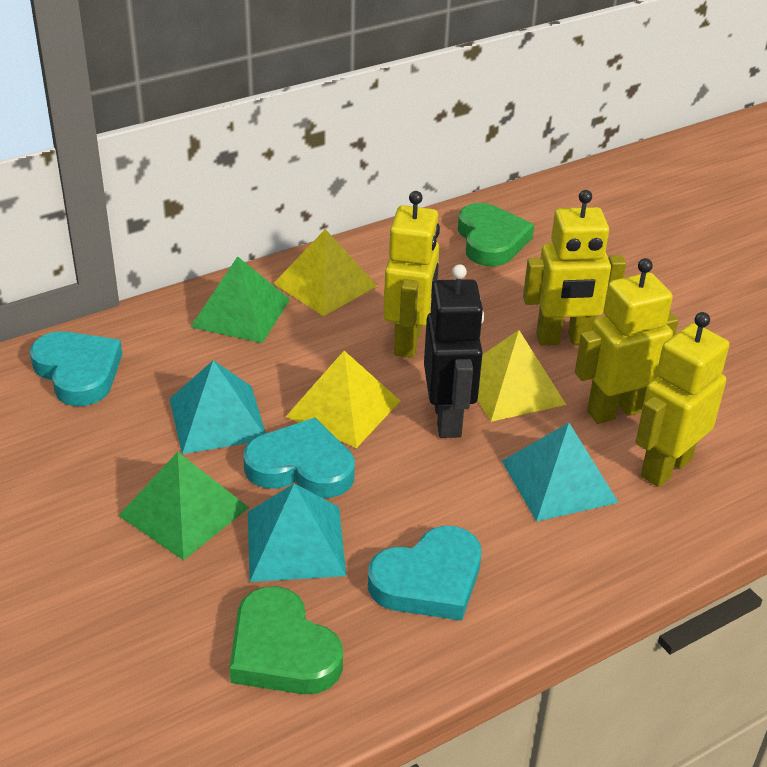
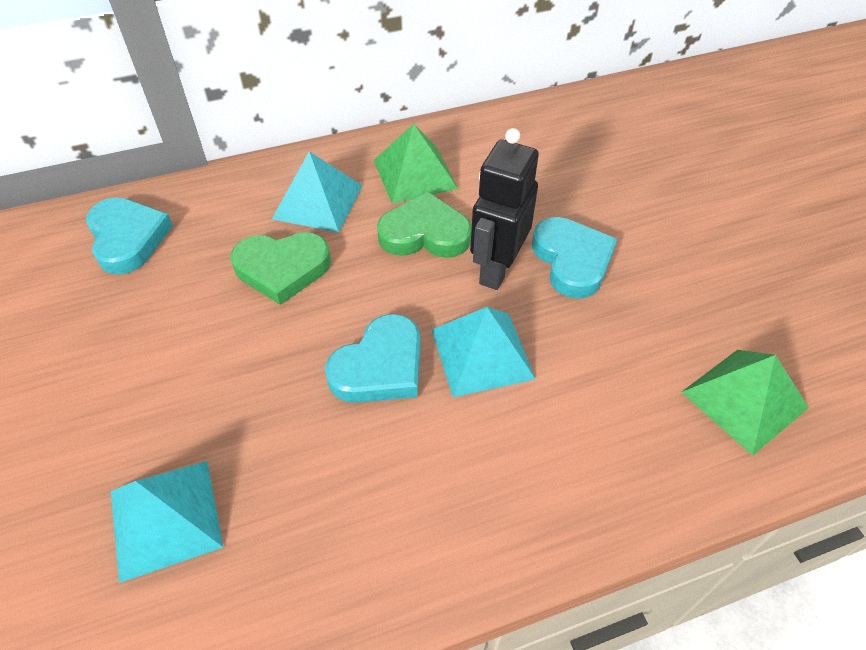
yellow pyramid: [273,229,377,316] [286,351,400,448] [477,330,566,422] = 3 -> none = 0
yellow robot: [384,191,440,358] [523,190,626,345] [575,258,678,424] [636,312,729,487] = 4 -> none = 0

